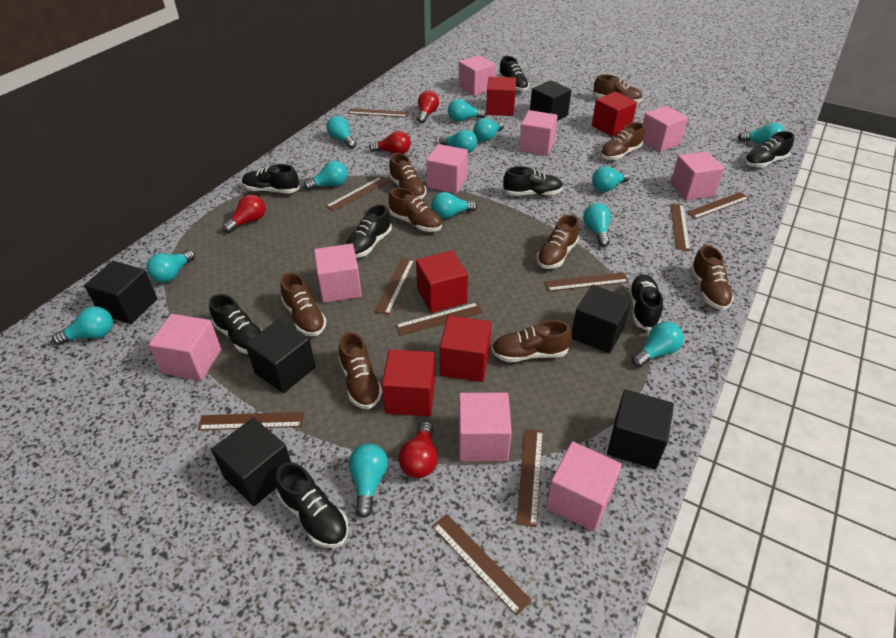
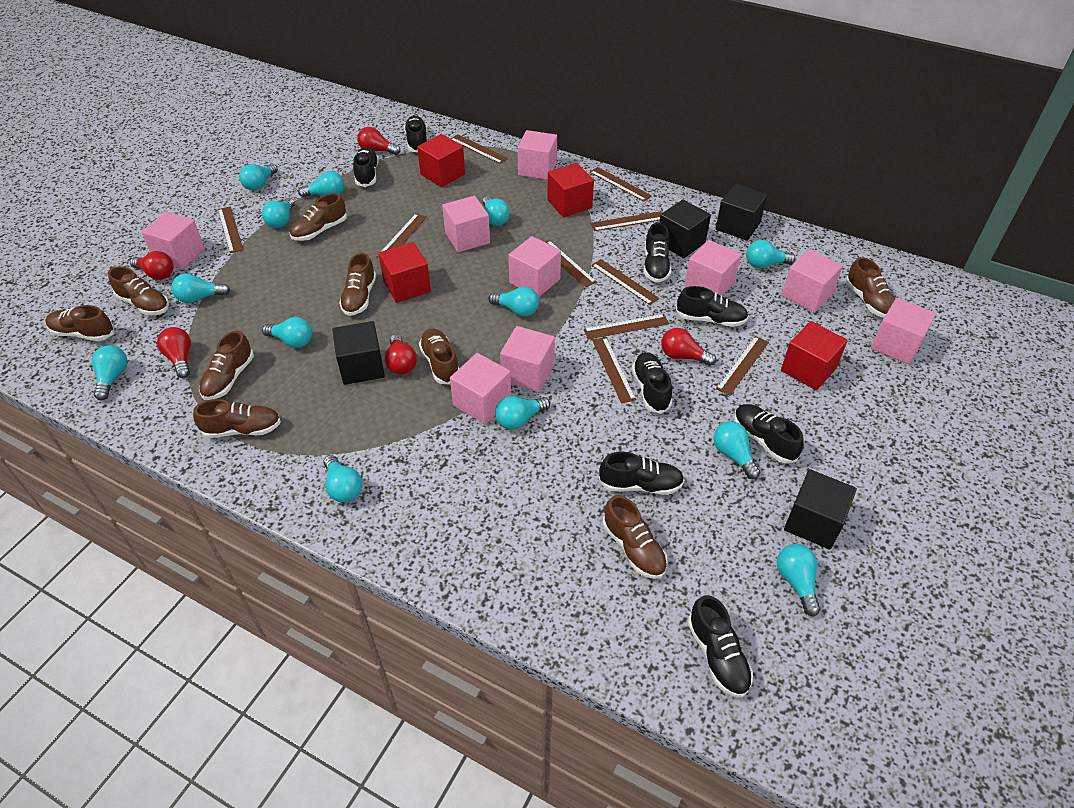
black cube: [84,261,157,324] [211,417,291,506] [245,319,316,393] [530,80,571,121] [572,285,632,354] [607,390,674,469] = 6 -> [332,321,385,385] [659,199,711,258] [716,184,767,241] [784,469,857,550] = 4
red cube: [382,350,435,416] [416,250,468,313] [440,316,491,382] [486,77,516,116] [592,92,637,137] = 5 -> [378,242,431,303] [417,134,465,187] [547,163,594,217] [781,321,848,390] = 4
red light bulb: [222,194,265,233] [369,131,411,154] [399,421,438,478] [417,91,439,123] = 4 -> [130,251,173,280] [157,327,191,378] [357,127,400,155] [385,334,417,374] [661,328,716,366] = 5

